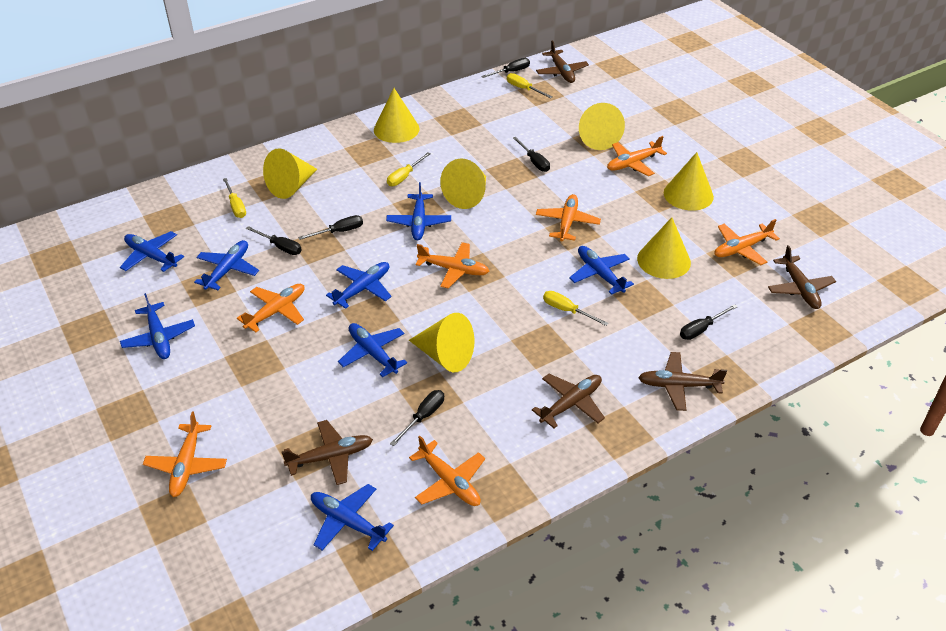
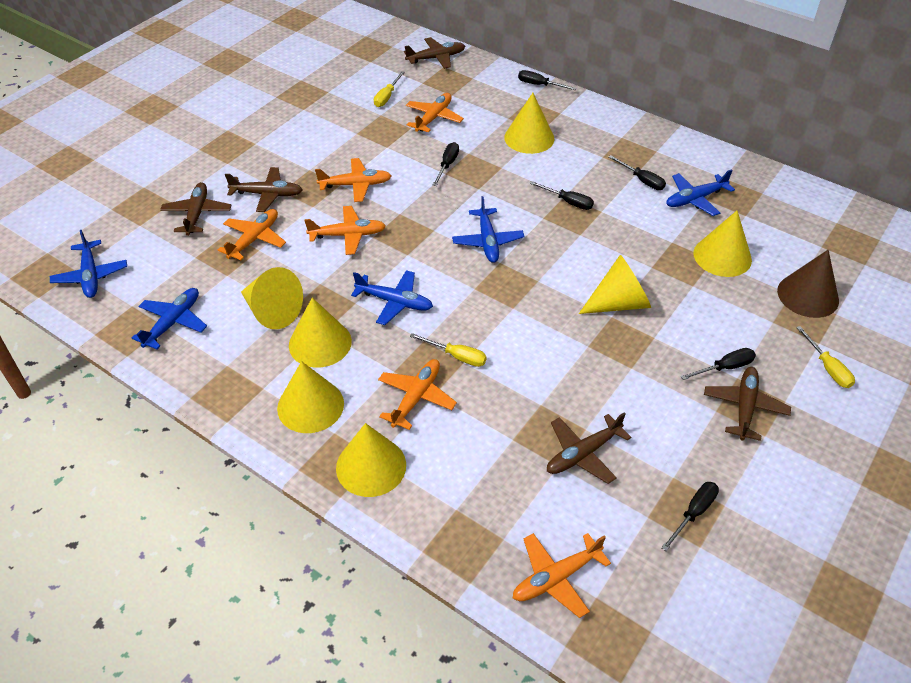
blue plane: [120,231,184,272] [120,293,195,359] [194,240,259,290] [311,484,394,551] [326,262,392,309] [338,323,407,377] [386,182,451,240] [569,246,634,295] = 8 -> [50,230,127,298] [132,288,207,349] [351,270,433,325] [452,196,524,263] [666,169,735,216] = 5
brown cone: none = 0 -> [777,250,839,318] = 1
orange plane: [143,411,227,497] [237,284,305,332] [409,436,485,506] [415,242,489,289] [536,194,601,242] [607,136,667,176] [715,219,780,265] = 7 -> [218,209,286,260] [304,206,386,255] [315,158,392,202] [378,359,457,430] [406,93,464,132] [513,533,611,618] = 6
yellow screwdriver: [223,178,246,218] [387,153,430,186] [507,73,553,98] [543,291,609,326] = 4 -> [374,71,405,107] [410,333,487,367] [796,326,855,388] = 3

